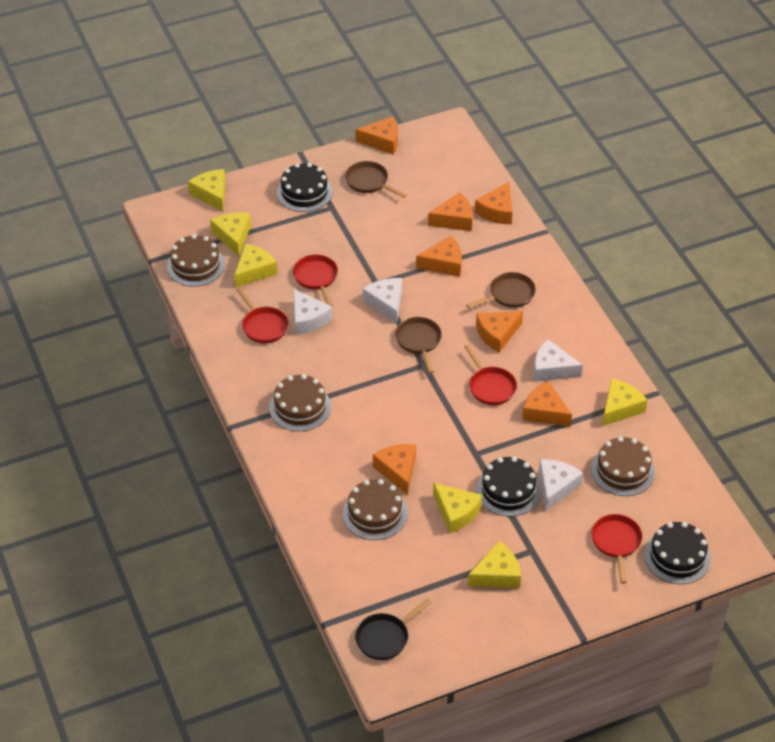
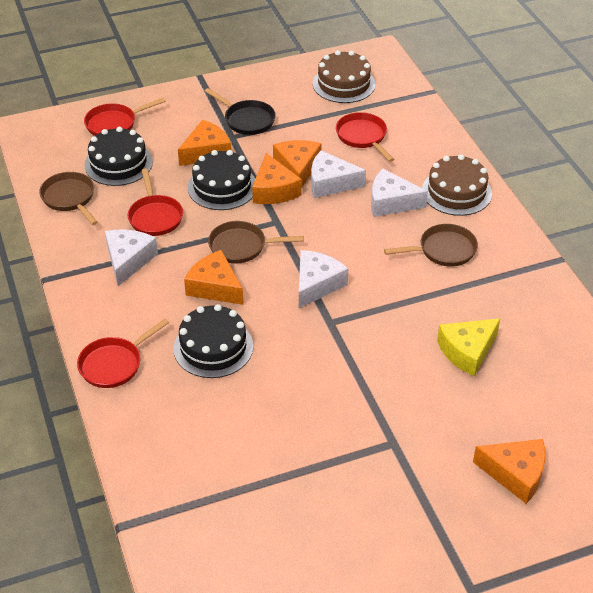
brown cake: [167,234,225,286] [269,374,331,431] [343,479,408,540] [591,436,655,496] = 4 -> [313,50,375,103] [422,154,492,216] = 2
orange cheese: [356,116,398,155] [373,444,416,495] [416,236,462,277] [428,192,473,231] [475,182,512,224] [476,311,523,352] [522,381,572,427] = 7 -> [178,120,231,166] [184,250,244,305] [252,153,302,204] [273,140,322,187] [473,439,545,504] = 5
yellow cheese: [188,169,226,211] [210,212,251,256] [234,244,277,288] [433,483,482,533] [468,541,521,588] [602,378,647,426] = 6 -> [437,318,500,376] = 1

